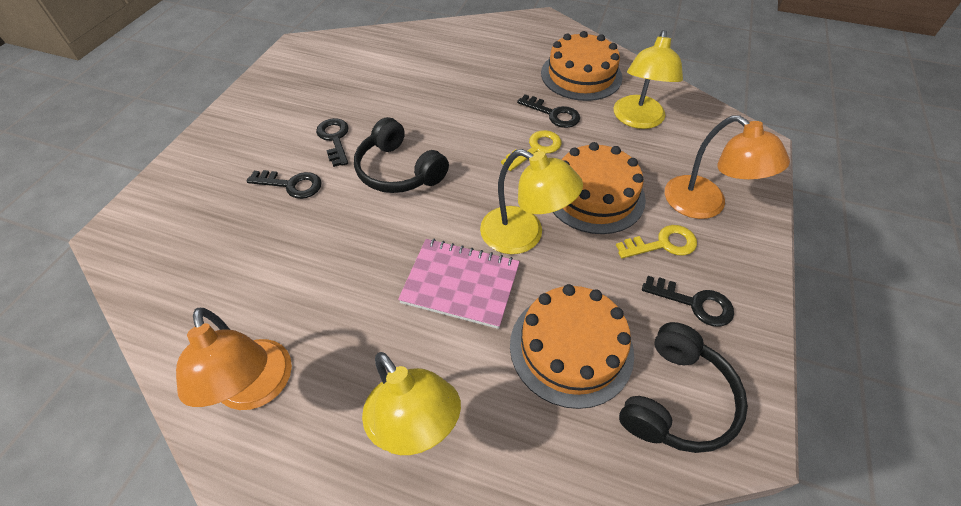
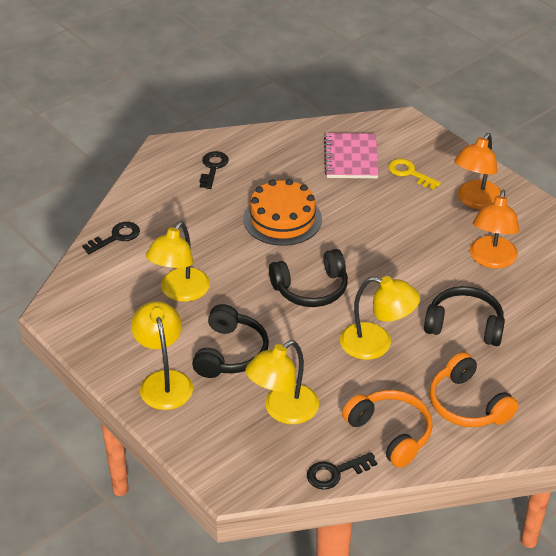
black headphones: [354,117,449,193] [619,322,748,453] = 2 -> [192,304,269,378] [269,249,348,307] [424,286,505,346] = 3
black key: [246,170,322,199] [316,118,349,167] [517,94,580,128] [642,276,734,327] = 4 -> [83,222,140,254] [199,151,229,189] [307,452,377,490] = 3
orange cake: [510,284,634,409] [541,31,623,101] [553,142,646,234] = 3 -> [244,179,322,246] = 1
orange headphones: none = 0 -> [342,390,433,468] [430,352,519,427] = 2
yellow key: [501,130,562,171] [616,225,697,259] = 2 -> [388,159,441,189] = 1
yellow lamp: [362,352,461,455] [480,149,583,254] [614,30,683,129] = 3 -> [131,301,193,410] [146,221,210,302] [246,340,319,424] [340,276,420,360] = 4

